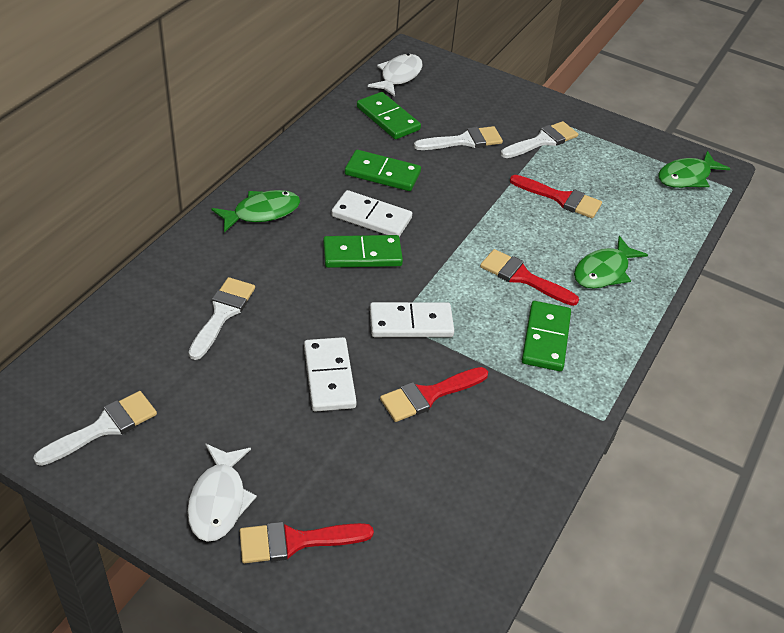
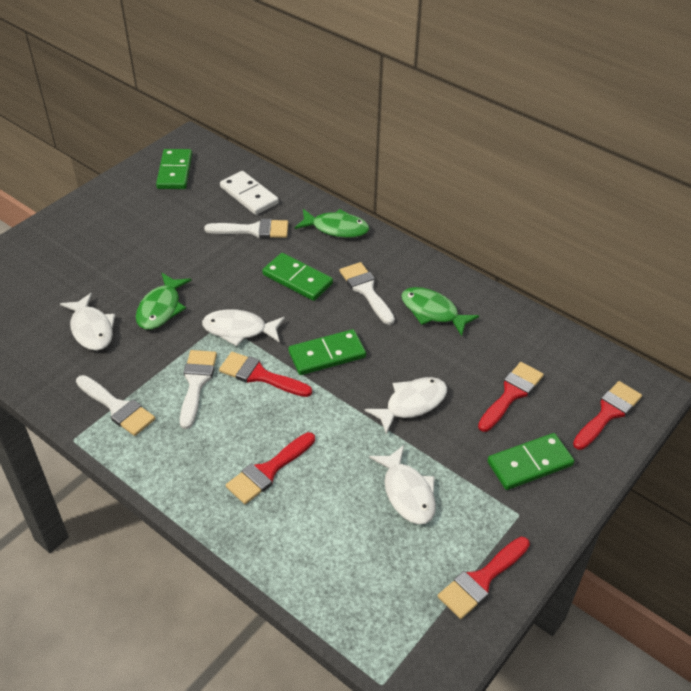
red brush: [239,522,374,563] [380,367,488,422] [480,249,579,306] [510,175,602,218] = 4 -> [219,352,312,397] [226,432,315,504] [438,537,530,619] [478,362,544,432] [573,381,642,450] = 5
white domino: [304,337,357,412] [331,190,412,237] [370,302,454,337] = 3 -> [220,171,279,215] = 1
white fish: [187,444,257,542] [368,54,423,96] = 2 -> [60,293,116,351] [202,309,285,346] [364,377,447,435] [369,445,436,524] = 4

